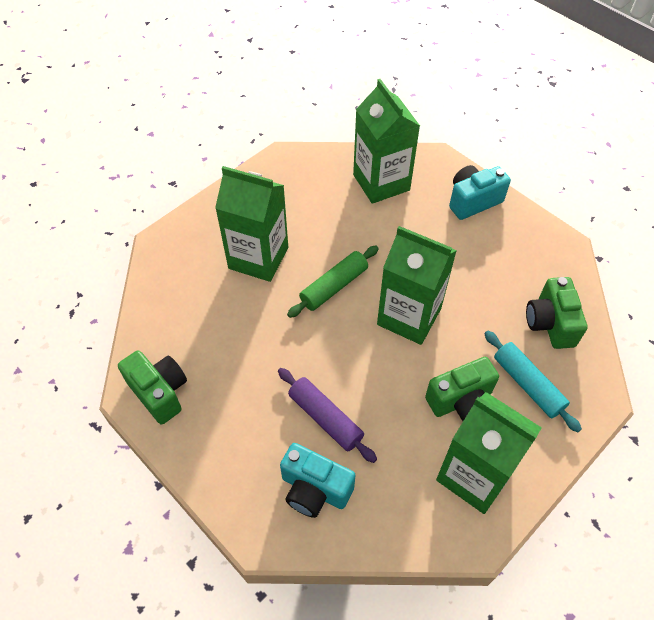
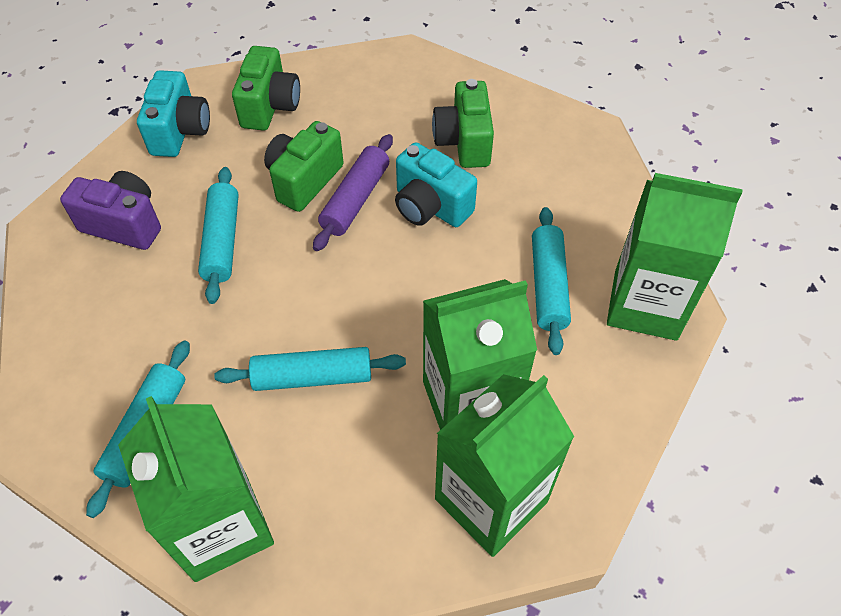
green rolling pin: [287,246,379,318] = 1 -> none = 0
purple camera: none = 0 -> [60,171,161,250] = 1
turquoise rolling pin: [484,331,582,432] = 1 -> [86,341,190,518] [198,167,239,304] [214,347,406,391] [532,207,571,355] = 4

